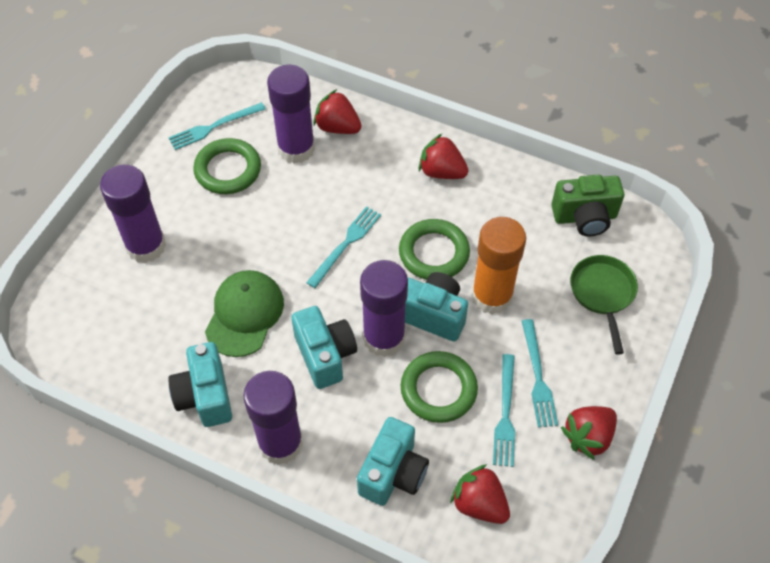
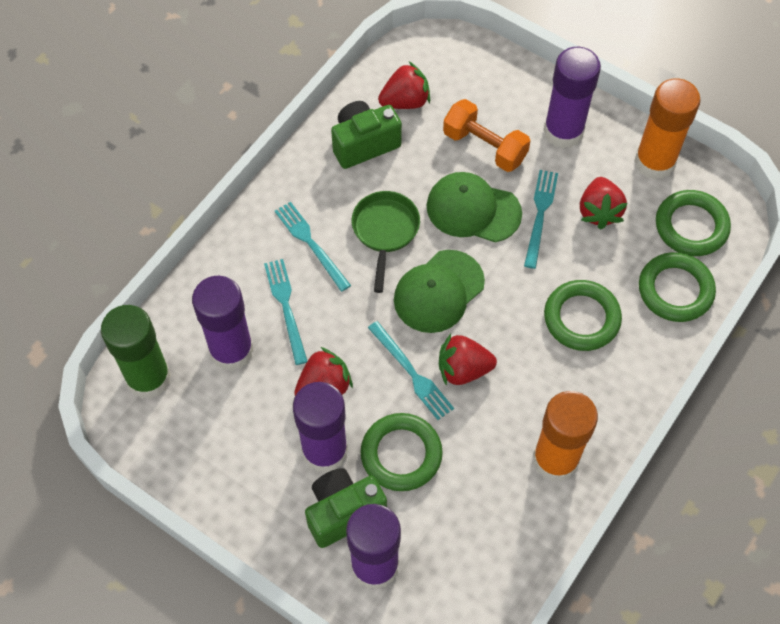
green camera: [551,175,624,236] = 1 -> [305,468,387,548] [331,101,402,169] = 2
green cap: [205,270,284,357] = 1 -> [394,250,485,333] [427,172,522,242] = 2
green glue stick: none = 0 -> [101,305,171,399] = 1
green ring: [193,138,261,194] [399,219,470,280] [401,351,478,423] = 3 -> [361,413,443,491] [544,280,622,351] [639,252,716,322] [656,190,731,256] = 4
orange dumbbell: none = 0 -> [443,99,530,172] = 1
orange glue stick: [471,217,526,314] = 1 -> [533,391,598,481] [634,78,701,180] = 2
turquoise camera: [168,342,232,427] [291,306,357,389] [357,417,429,506] [405,272,468,342] = 4 -> none = 0

